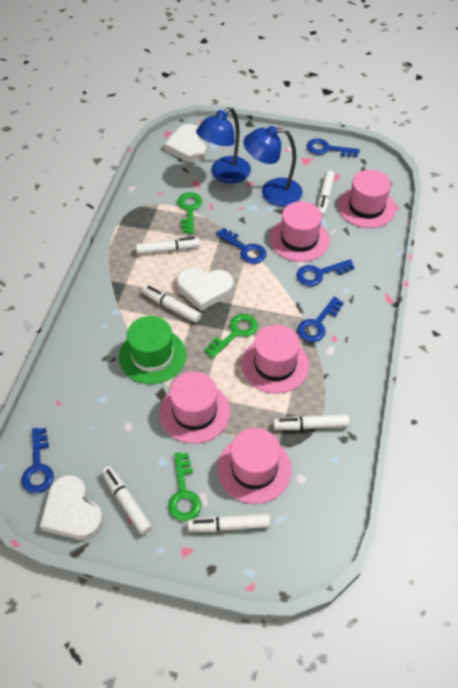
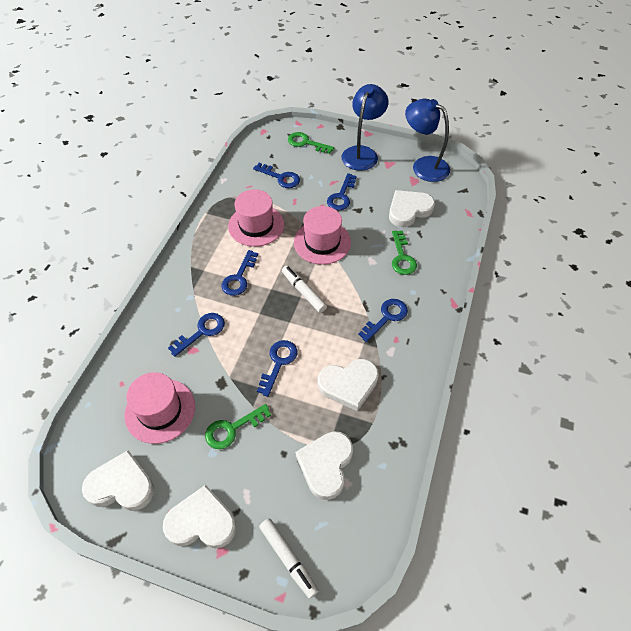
blue key: [21,428,54,493] [216,228,267,264] [296,259,355,286] [297,297,344,342] [307,138,360,157] = 5 -> [168,313,225,357] [221,250,258,296] [253,163,300,188] [257,340,298,397] [327,173,357,210] [358,299,408,342] = 6
green hat: [119,316,186,384] = 1 -> none = 0
pink hat: [160,372,230,444] [217,428,292,504] [241,325,309,394] [270,201,330,262] [338,170,396,228] = 5 -> [125,372,195,444] [228,189,284,247] [294,206,351,265] = 3
white heart: [40,475,103,540] [164,124,206,163] [177,267,234,311] = 3 -> [82,450,154,511] [163,485,236,549] [295,431,353,500] [318,359,379,411] [389,190,435,227] = 5
white marker: [101,466,152,535] [136,237,200,255] [142,285,202,323] [188,513,270,532] [273,414,350,430] [317,170,335,217] = 6 -> [259,518,319,599] [282,265,327,313] = 2

